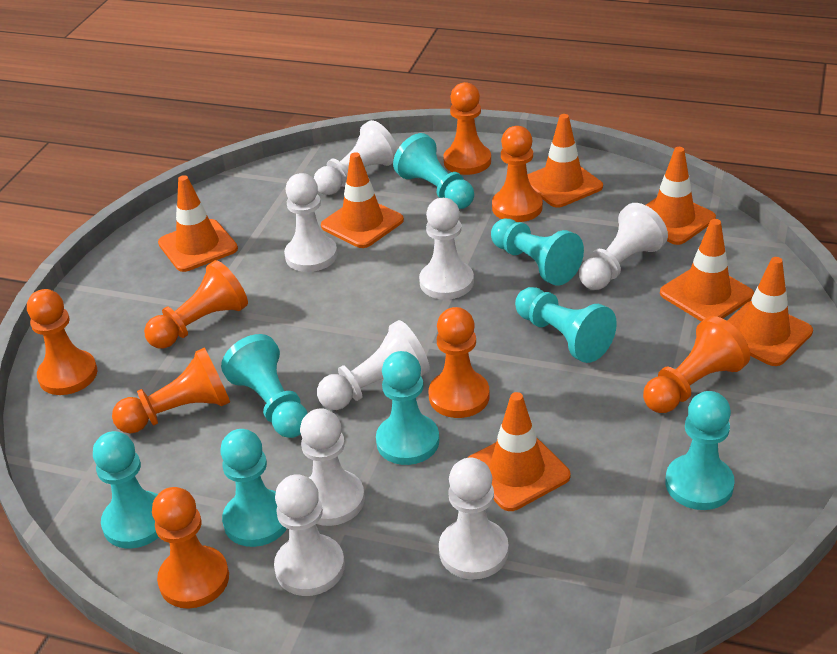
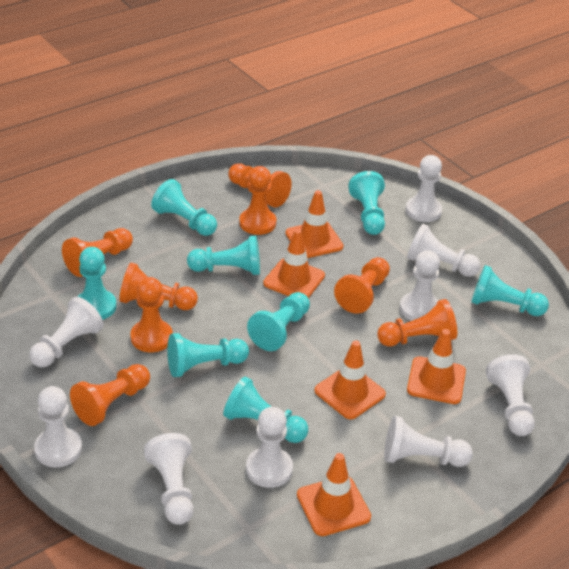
orange traffic cone: [158,175,238,272] [321,152,404,248] [467,392,571,511] [527,114,603,208] [646,147,716,245] [660,219,754,322] [727,257,813,366] = 7 -> [263,229,325,298] [286,190,344,258] [297,453,371,536] [314,340,386,419] [407,329,466,404] = 5
white pawn: [274,474,345,596] [284,173,337,272] [300,409,365,526] [314,120,398,195] [317,320,430,410] [419,198,474,300] [439,457,509,579] [579,203,668,290] = 8 -> [29,297,104,367] [34,386,82,468] [144,433,194,525] [246,407,293,488] [384,416,473,467] [400,250,440,321] [405,155,442,222] [407,223,480,277] [486,354,535,436] = 9

